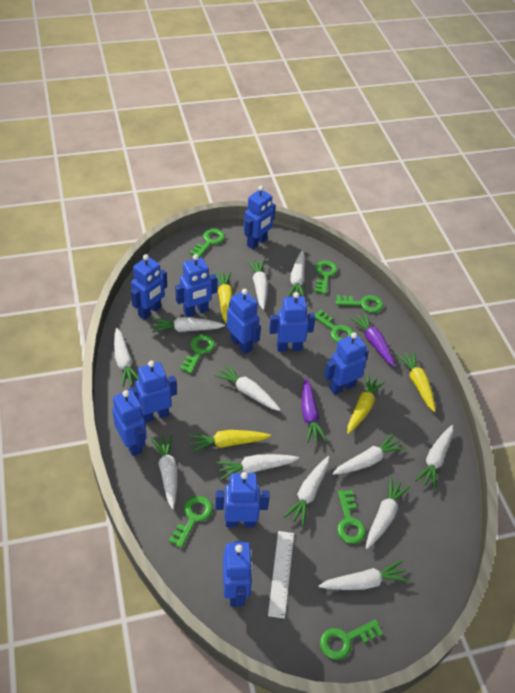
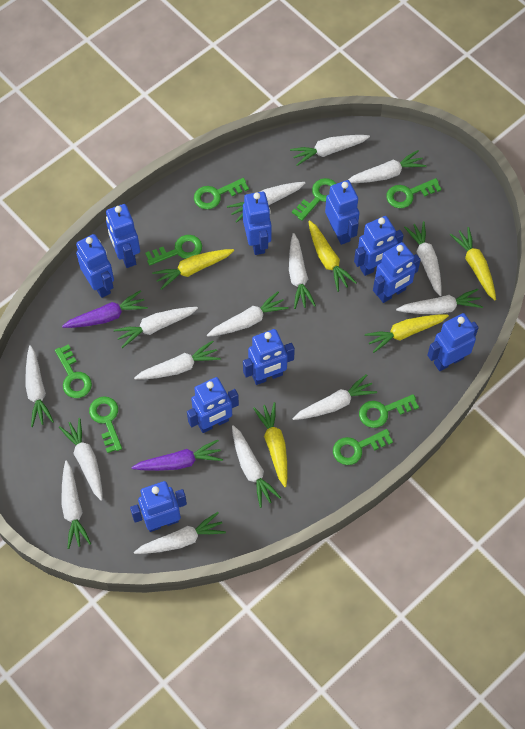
white carrot: [114,328,139,387] [151,435,178,509] [152,317,225,333] [214,364,281,411] [216,454,299,480] [247,259,268,310] [283,456,329,527] [288,251,305,297] [318,560,410,590] [332,433,406,475] [366,477,410,549] [415,425,453,490] = 12 -> [25,345,54,427] [59,418,103,501] [61,461,91,549] [114,307,198,348] [134,341,221,380] [134,512,226,554] [207,291,289,337] [227,182,305,223] [232,425,281,508] [289,233,316,309] [290,135,370,166] [292,374,377,420] [348,150,426,183] [396,289,483,314] [404,221,442,296] = 15
white ruler: [268,531,294,619] = 1 -> none = 0
yellow carrot: [189,430,271,452] [214,271,233,324] [347,374,386,434] [397,351,436,412] = 4 -> [152,249,234,290] [253,402,287,487] [308,220,357,292] [365,314,449,353] [450,227,496,300] = 5

